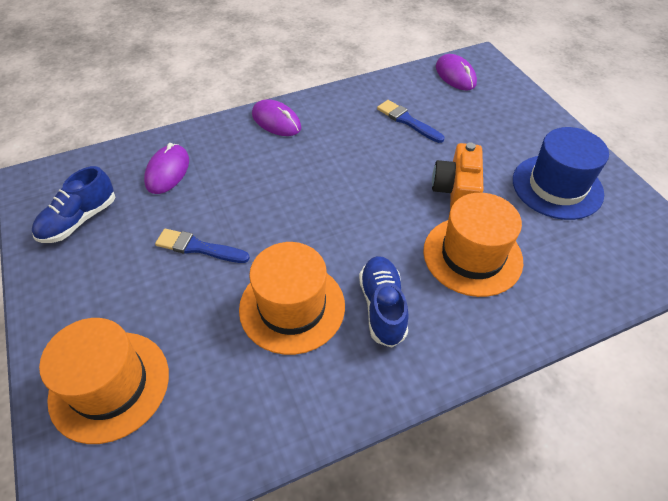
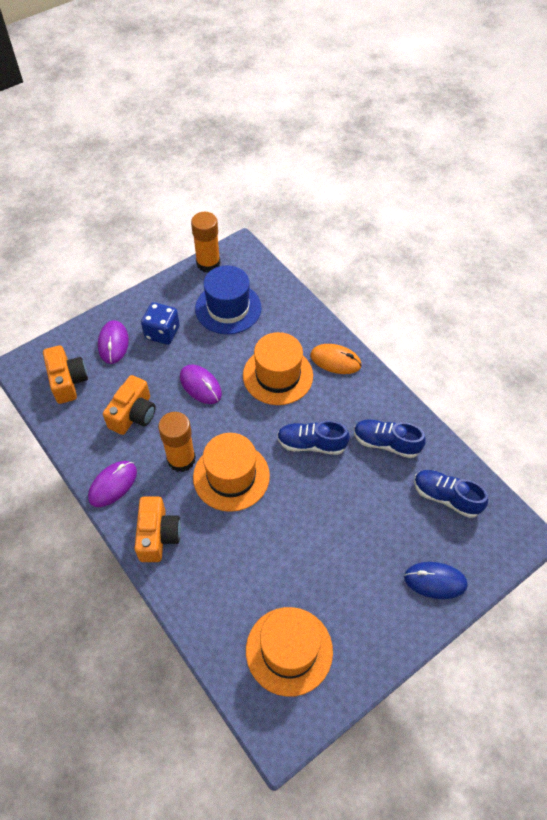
blue brush: [155,229,250,263] [377,100,444,143] = 2 -> none = 0
blue dice: none = 0 -> [141,302,180,345] = 1
blue mouse: none = 0 -> [404,562,468,599] = 1
blue shoe: [32,166,115,243] [359,256,409,347] = 2 -> [277,421,350,455] [354,420,426,458] [414,470,488,518] = 3
orange camera: [432,142,483,209] = 1 -> [43,345,88,404] [103,375,156,435] [135,497,181,562] = 3
orange glue stick: none = 0 -> [158,412,196,472] [191,212,220,273] = 2
orange mouse: none = 0 -> [310,344,362,374] = 1

